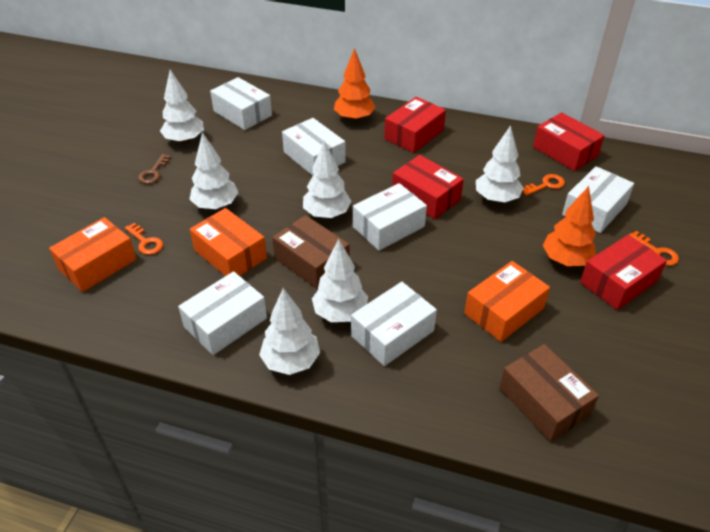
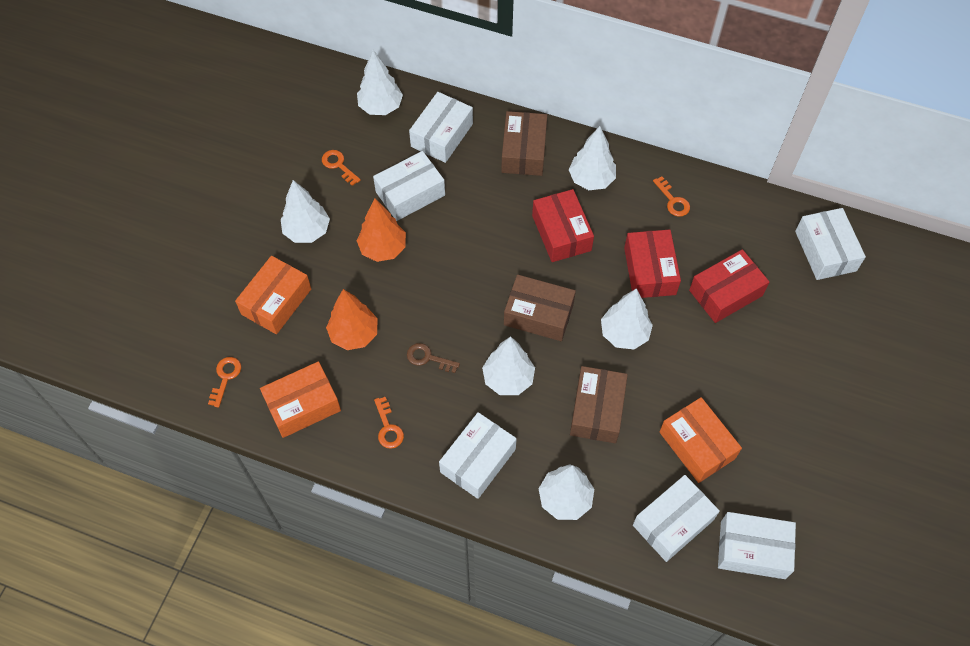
brown box: [272,215,350,289] [499,344,599,442] = 2 -> [501,111,547,176] [504,274,576,341] [570,366,628,443] = 3
orange key: [125,223,163,255] [522,174,565,196] [629,231,679,266] = 3 -> [208,357,241,408] [322,150,361,186] [374,397,404,449] [653,176,690,217] = 4
red box: [384,97,446,153] [392,155,464,219] [533,112,605,171] [580,235,667,310] = 4 -> [532,189,594,262] [624,229,681,298] [689,249,769,323] = 3

